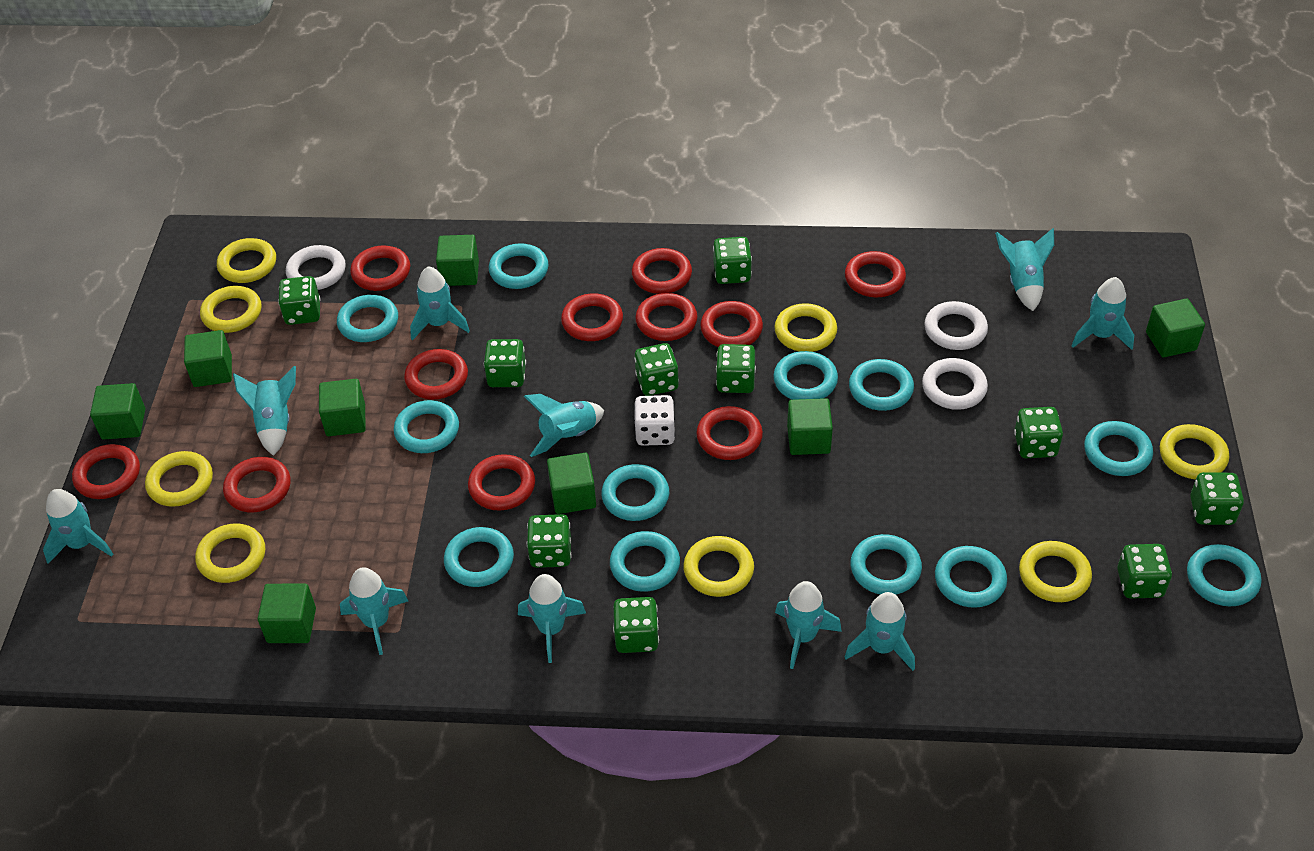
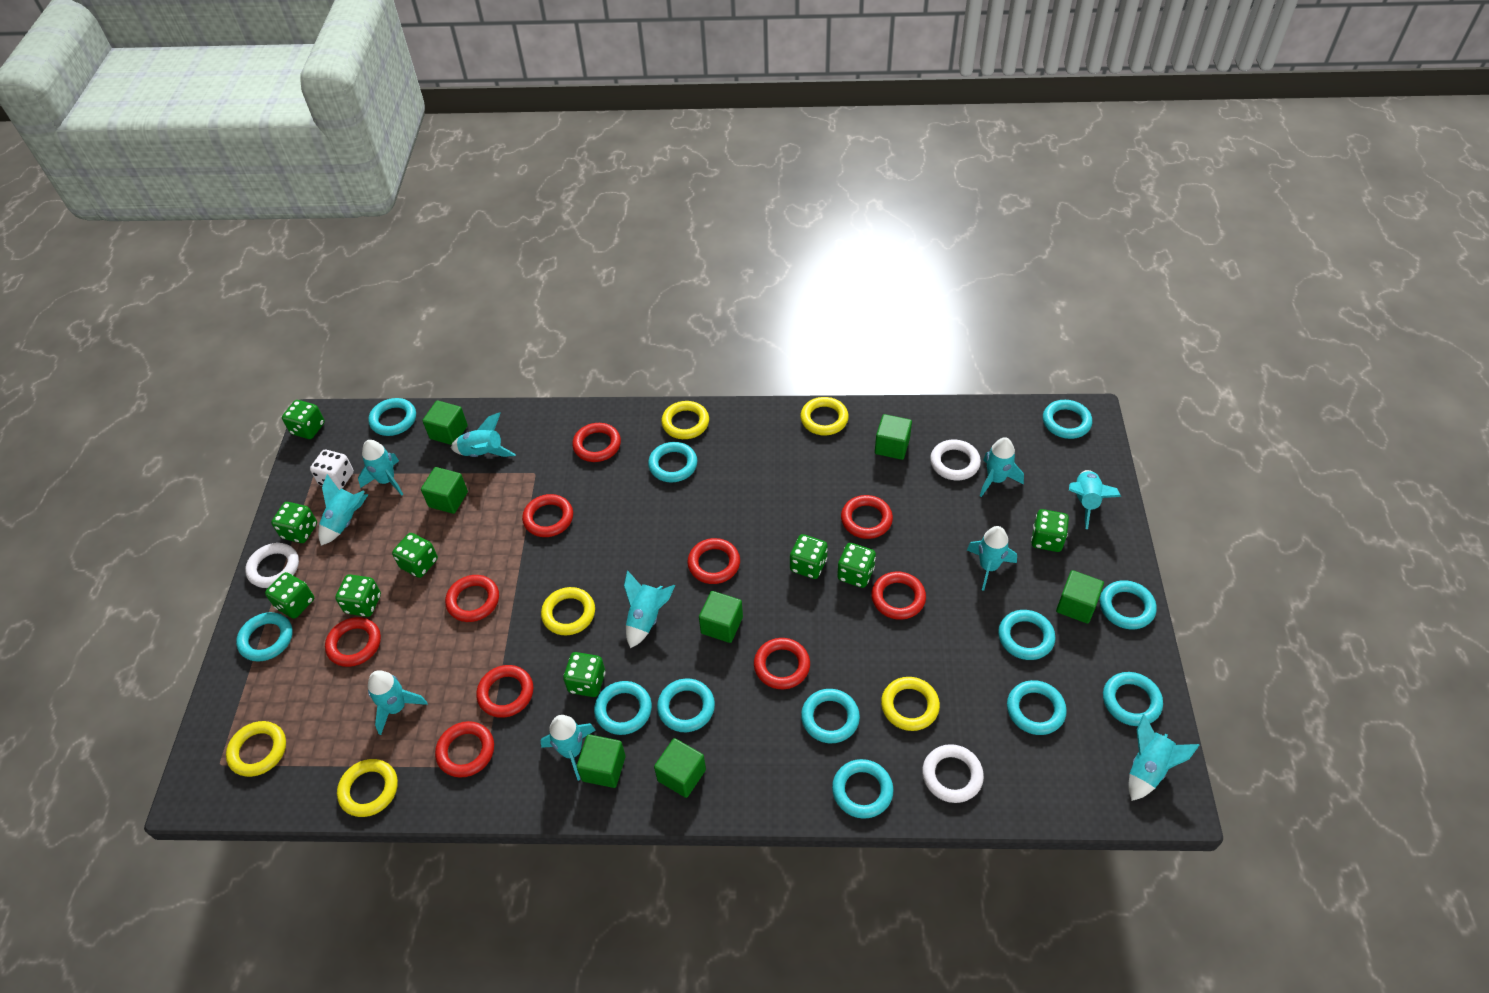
green cube: [90,383,145,439] [184,330,232,387] [258,584,316,643] [319,379,366,436] [436,235,479,286] [547,453,596,514] [787,398,833,455] [1146,299,1205,357] = 8 -> [421,467,468,514] [422,400,468,445] [577,734,626,788] [654,738,706,798] [699,591,743,643] [875,414,912,460] [1056,570,1104,624] = 7
green dice: [278,276,321,325] [484,339,526,387] [527,514,572,568] [613,597,659,653] [634,343,679,396] [713,237,752,284] [716,344,756,393] [1014,407,1063,458] [1117,544,1172,599] [1190,472,1244,525] = 10 -> [265,572,314,619] [271,502,317,543] [282,400,325,439] [335,574,381,617] [392,533,438,578] [563,652,605,697] [790,534,828,579] [837,543,876,588] [1031,509,1069,552] = 9
red ring: [72,444,140,499] [223,457,291,512] [350,246,410,291] [404,349,468,399] [468,454,535,511] [561,293,623,341] [632,248,692,294] [635,293,698,341] [696,406,763,460] [700,301,763,347] [845,251,906,298] = 11 -> [325,617,381,667] [435,721,494,778] [445,575,499,622] [476,665,533,718] [522,494,573,537] [572,423,621,462] [687,538,740,584] [754,638,810,689] [841,495,893,539] [871,572,926,620] = 10
yellow ring: [145,451,213,507] [195,523,265,583] [200,286,262,333] [217,238,276,283] [683,536,754,597] [774,303,837,352] [1019,541,1092,602] [1160,424,1229,479] = 8 -> [226,721,286,777] [337,759,398,817] [541,587,595,635] [661,401,709,439] [800,397,849,435] [881,677,940,731] = 6

